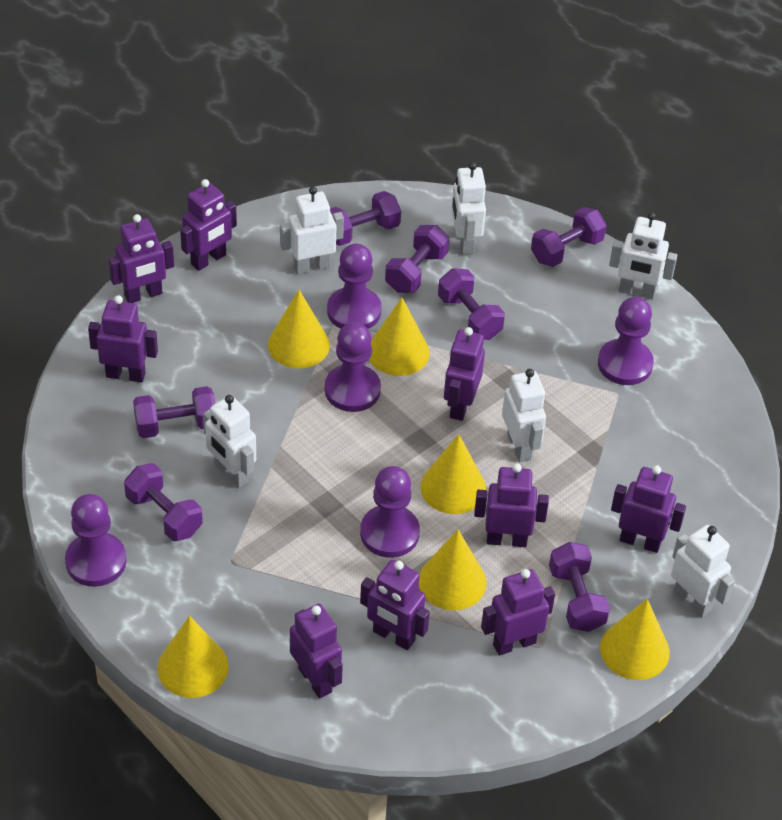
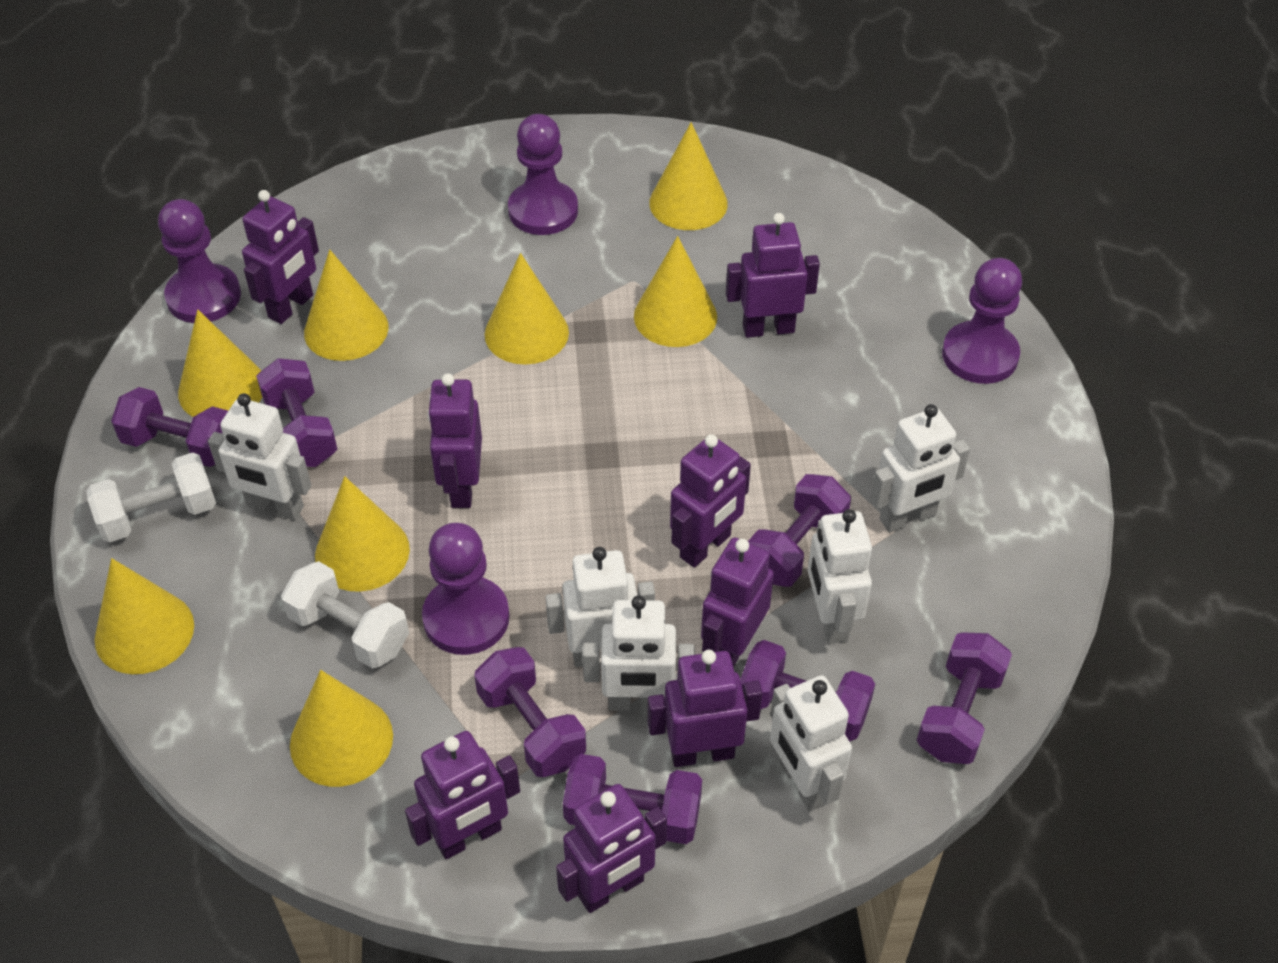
purple pawn: [65,494,127,587] [325,322,381,412] [327,243,382,329] [360,466,420,558] [598,297,654,385] = 5 -> [158,199,241,323] [422,523,509,655] [508,114,578,235] [942,258,1022,384] = 4
purple robot: [88,295,158,383] [108,214,174,303] [180,179,237,271] [290,604,343,699] [360,560,430,650] [444,327,485,421] [474,463,549,547] [481,569,555,656] [611,465,686,553] = 9 -> [242,190,319,324] [405,731,520,859] [427,373,482,508] [556,784,667,913] [648,650,762,767] [670,434,751,568] [701,537,774,667] [726,213,820,338] = 8
white dumbbell: none = 0 -> [86,453,216,542] [281,561,409,669] = 2
yellow cone: [158,616,229,698] [268,290,330,368] [369,297,429,376] [419,530,486,610] [420,434,486,514] [600,599,670,680] = 6 -> [95,558,194,674] [178,310,262,417] [290,670,393,787] [304,250,389,361] [315,476,410,592] [485,253,569,364] [634,236,717,347] [649,122,728,230] = 8

